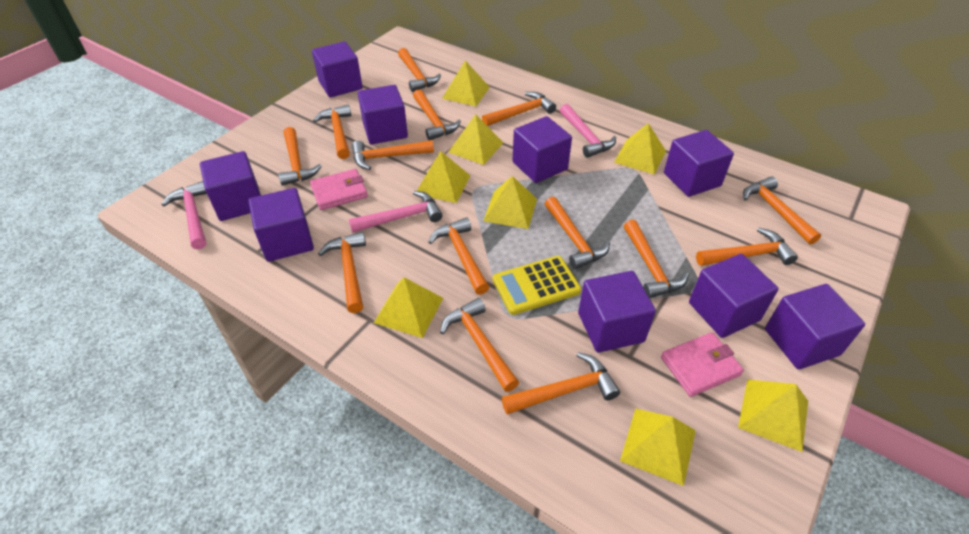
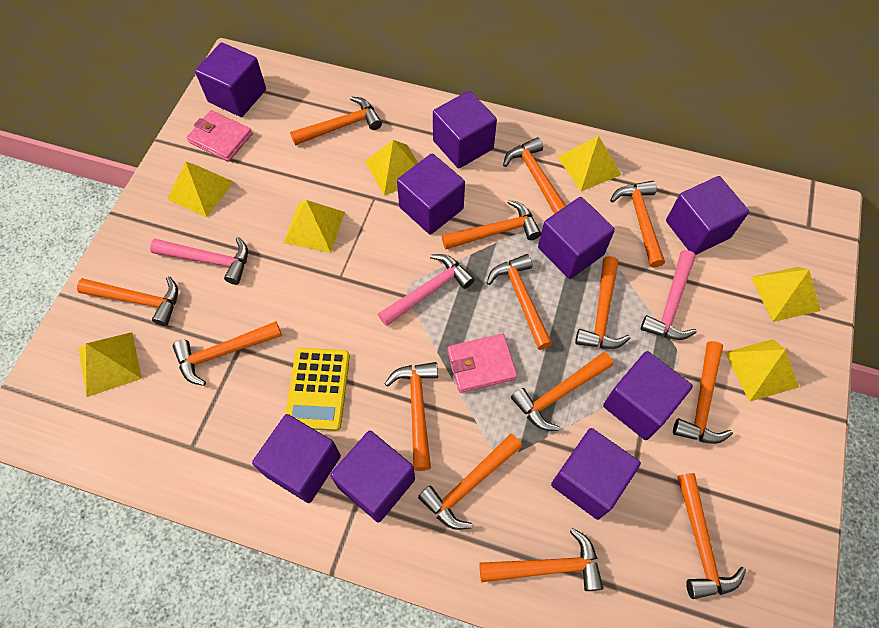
yellow pyramid: [374,277,443,338] [417,151,470,203] [442,60,490,106] [448,114,503,165] [483,176,537,229] [614,123,666,175] [620,408,696,486] [738,379,808,452] = 8 -> [79,332,142,397] [167,161,234,217] [284,200,345,253] [365,140,418,196] [558,136,622,191] [725,339,799,402] [751,267,821,322] = 7

